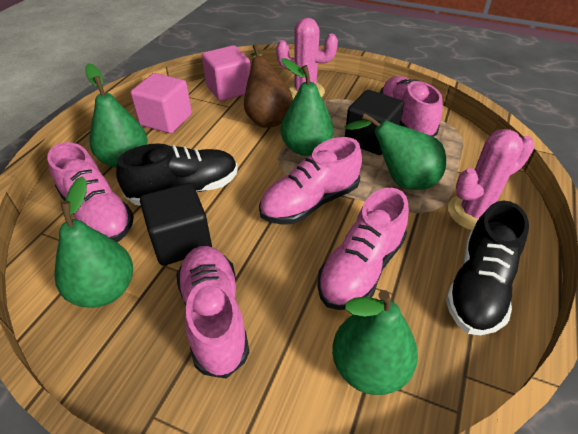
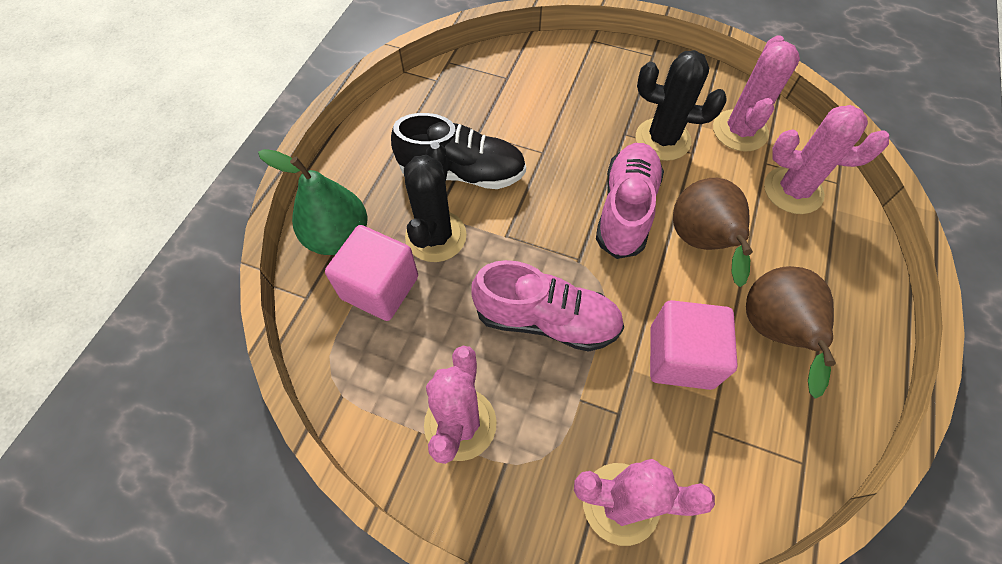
black cactus: none = 0 -> [404,142,467,262] [636,50,727,161] = 2
black cube: [140,183,212,266] [345,90,404,155] = 2 -> none = 0
black shoe: [116,143,238,206] [446,201,529,335] = 2 -> [391,113,526,189] = 1
brown pear: [244,44,293,128] = 1 -> [673,178,753,287] [746,266,836,399] = 2
green pear: [54,176,133,308] [85,63,148,168] [281,58,334,156] [332,290,418,395] [344,113,446,190] = 5 -> [258,149,367,255] = 1
pink cactus: [276,18,338,99] [448,129,534,230] = 2 -> [424,346,497,464] [574,459,715,546] [713,35,800,152] [764,105,889,214] = 4
pink shoe: [47,142,134,242] [176,246,249,379] [259,137,362,225] [317,188,409,310] [380,76,443,137] = 5 -> [471,260,624,352] [596,143,664,259] = 2

